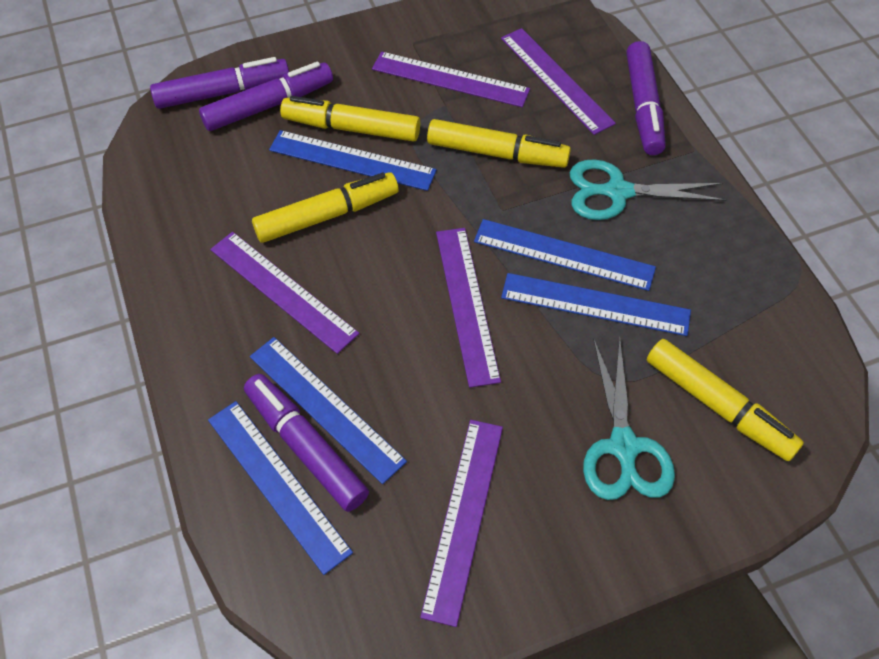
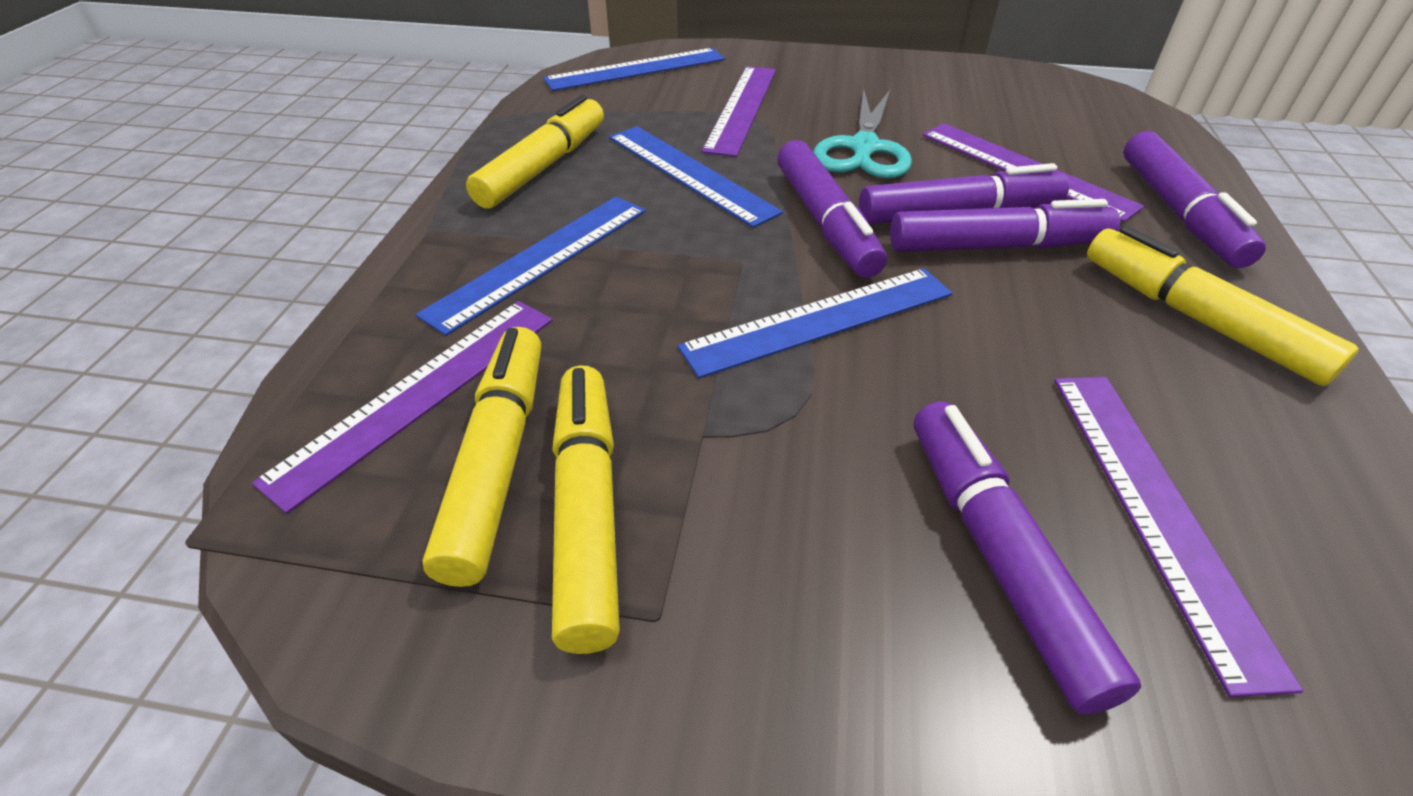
blue ruler: [208,401,353,575] [250,337,407,484] [269,130,437,191] [474,219,656,291] [501,273,691,336] = 5 -> [416,196,645,336] [543,48,725,91] [609,126,783,228] [678,268,952,378] = 4
purple marker: [150,57,289,109] [199,62,333,131] [244,374,369,512] [626,41,666,155] = 4 -> [777,140,887,278] [859,163,1069,225] [890,199,1120,252] [914,401,1141,714] [1124,131,1266,268] = 5
purple ruler: [210,232,359,354] [372,51,530,107] [420,420,503,627] [436,228,501,388] [501,28,616,135] = 5 -> [252,301,553,514] [702,66,776,157] [922,123,1144,222] [1054,377,1303,697] = 4
turquoise scissors: [569,159,727,220] [583,337,675,500] = 2 -> [813,89,912,178] = 1

